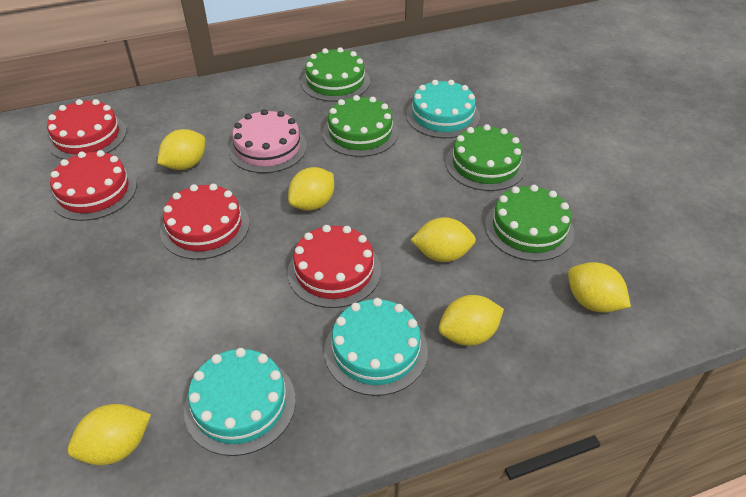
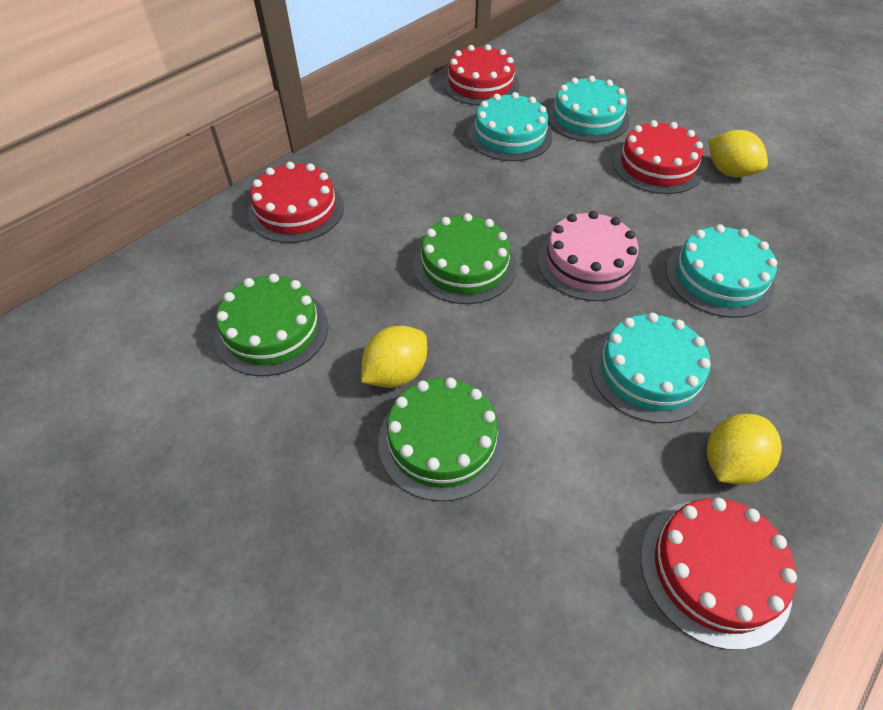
green cake: [301,47,370,102] [322,95,398,157] [446,124,526,191] [485,185,574,261] = 4 -> [215,274,328,376] [378,378,506,502] [414,213,517,304] = 3
turquoise cake: [184,348,296,456] [324,298,428,396] [406,80,480,138] = 3 -> [468,92,552,161] [547,76,630,142] [590,313,711,423] [666,225,777,318] = 4
yellow lemon: [68,404,151,465] [157,129,205,170] [288,167,334,211] [411,217,476,262] [439,295,504,346] [568,262,631,313] = 6 -> [361,326,427,388] [707,414,782,485] [708,130,768,177] = 3

